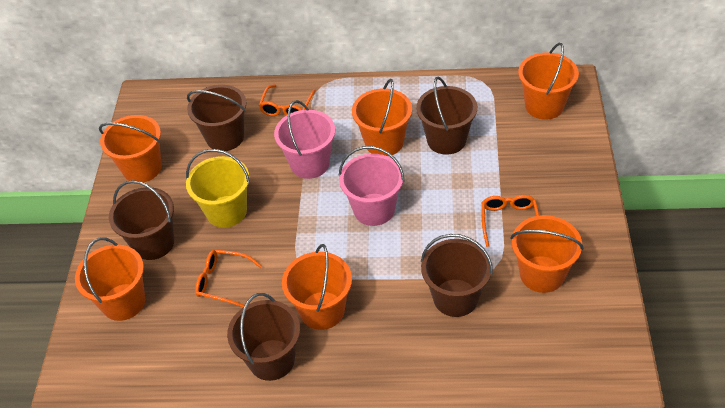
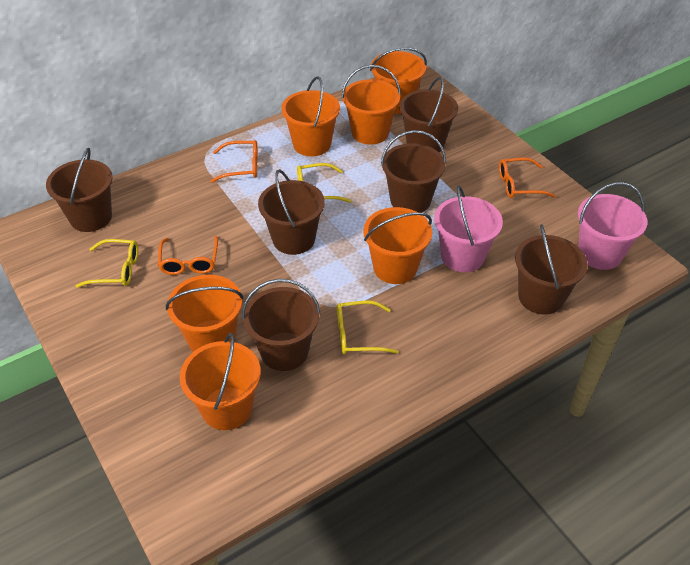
brown bucket: [109,180,174,260] [187,85,247,151] [227,293,300,381] [416,76,477,155] [421,234,493,317] = 5 -> [46,148,113,232] [242,279,321,371] [258,169,325,255] [381,130,446,213] [399,77,458,152] [515,224,588,315] = 6
yellow bucket: [186,149,250,228] = 1 -> none = 0
yellow glasses: none = 0 -> [76,239,138,288] [297,163,351,203] [337,301,399,355] = 3

